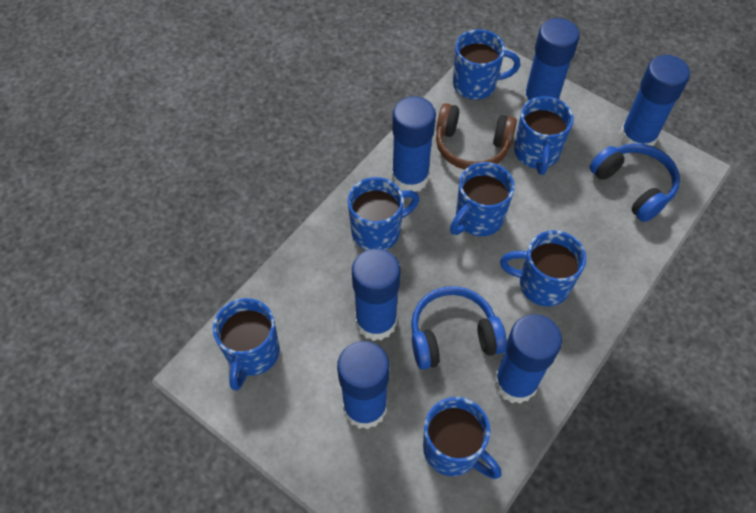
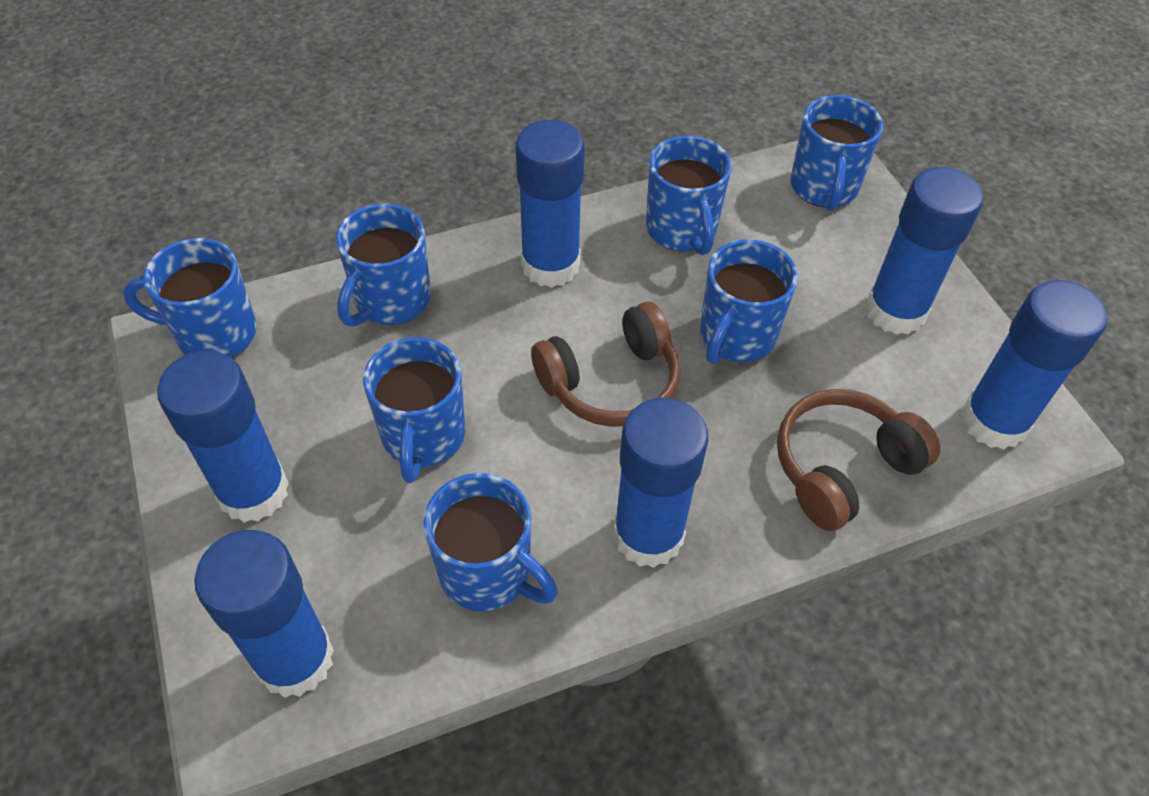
blue headphones: [411,286,507,369] [590,143,680,222] = 2 -> none = 0
brown headphones: [436,103,517,170] = 1 -> [531,302,680,427] [777,389,940,531] = 2

